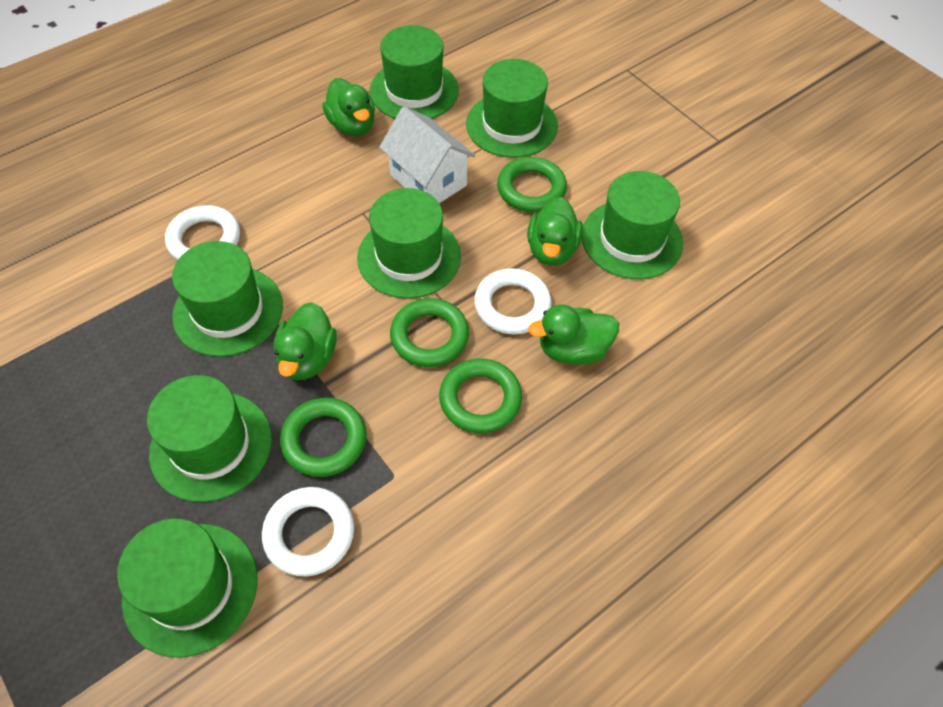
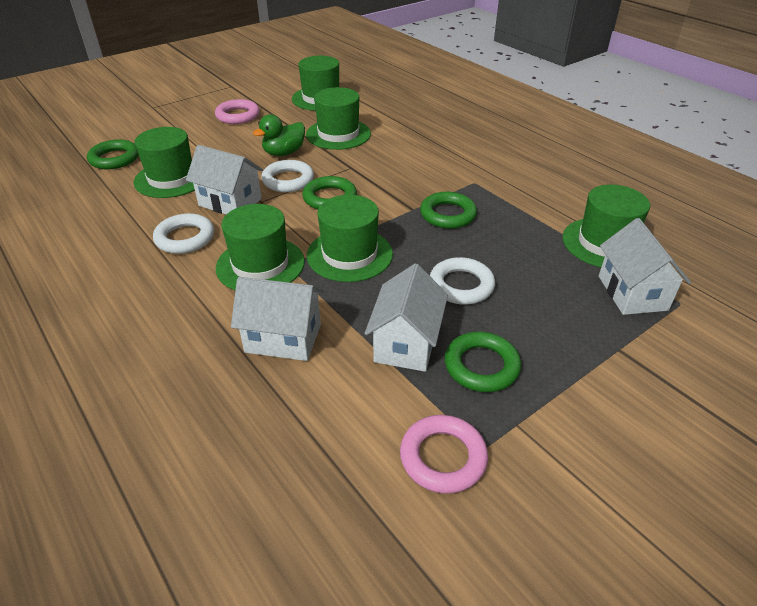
green duck: [274,302,337,380] [322,78,375,136] [527,197,583,266] [528,304,619,365] = 4 -> [253,114,305,156] = 1
green hat: [117,519,258,658] [147,375,272,502] [172,241,283,357] [357,188,461,299] [370,25,459,119] [466,59,558,158] [582,171,683,279] = 7 -> [134,127,195,198] [216,204,305,290] [292,56,339,111] [306,87,371,150] [307,195,393,282] [562,185,650,267] = 6
pink ring: none = 0 -> [215,99,260,124] [400,415,488,494] = 2
white house: [379,106,475,203] = 1 -> [186,145,263,214] [231,277,324,361] [365,264,448,372] [599,218,691,315] = 4

